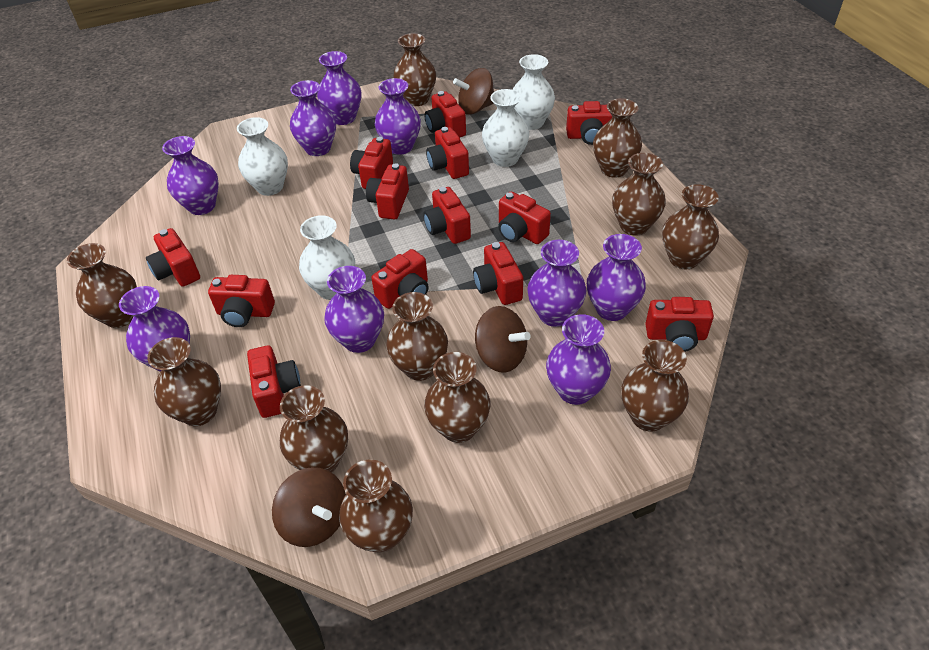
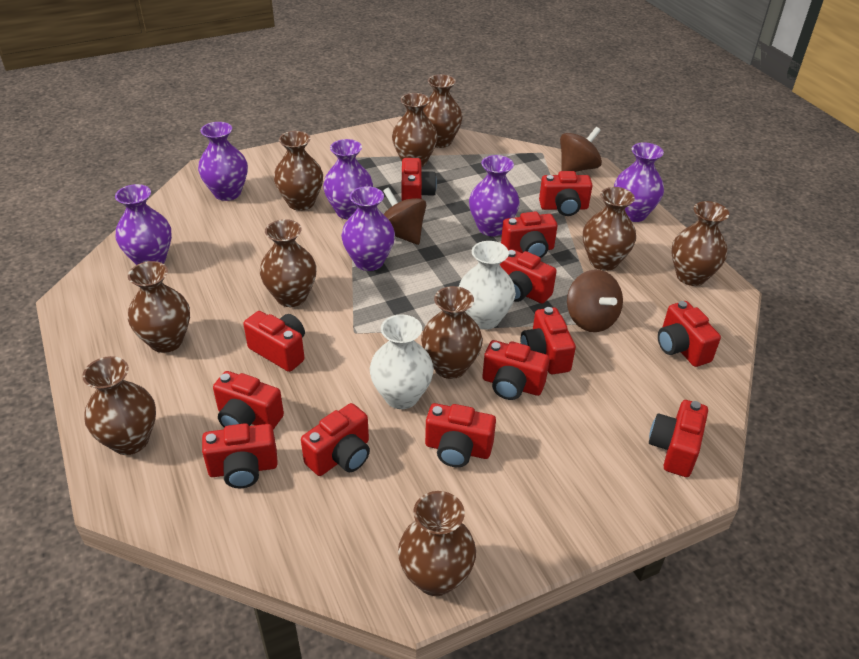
brown vase: [67,243,137,328] [147,337,221,426] [280,385,348,473] [339,460,413,553] [386,292,448,381] [393,33,436,106] [424,352,490,443] [593,98,642,178] [612,153,666,236] [621,340,689,432] [662,184,719,269] = 11 -> [82,356,156,455] [128,261,190,353] [260,219,317,307] [274,131,323,211] [392,93,438,167] [398,491,476,596] [421,286,483,379] [423,74,463,148] [583,187,636,271] [672,201,729,286] = 10
purple vase: [119,286,190,372] [162,136,219,215] [290,80,336,156] [317,51,361,125] [324,266,384,353] [375,78,421,155] [527,240,586,327] [546,314,611,405] [587,234,646,321] = 9 -> [115,184,172,265] [198,122,248,201] [323,139,373,219] [341,186,395,271] [469,155,520,236] [614,142,664,222] = 6
white vase: [237,117,288,196] [299,215,355,300] [482,89,529,167] [512,54,555,130] = 4 -> [370,314,434,409] [459,241,516,330] = 2

